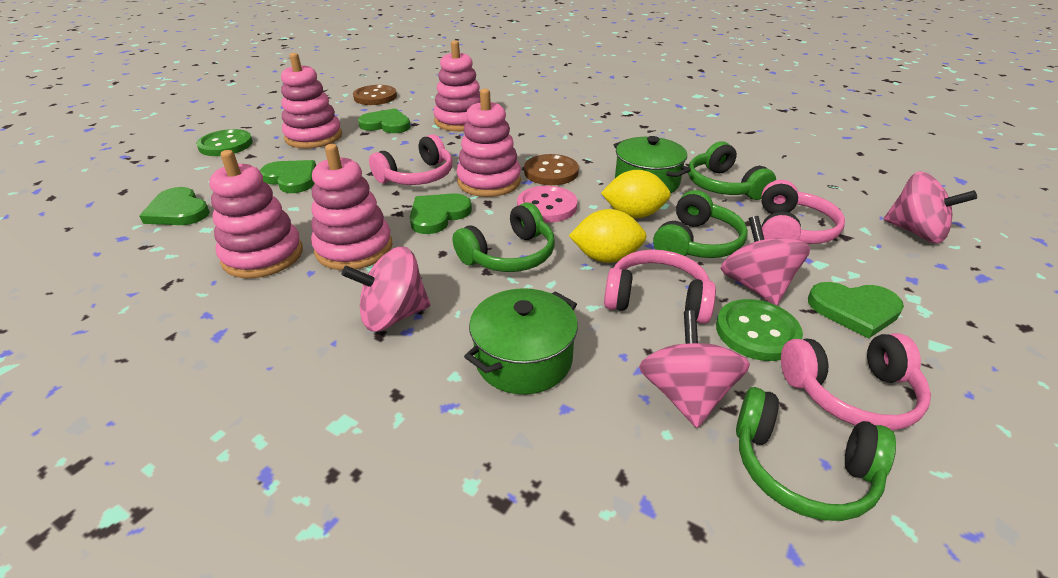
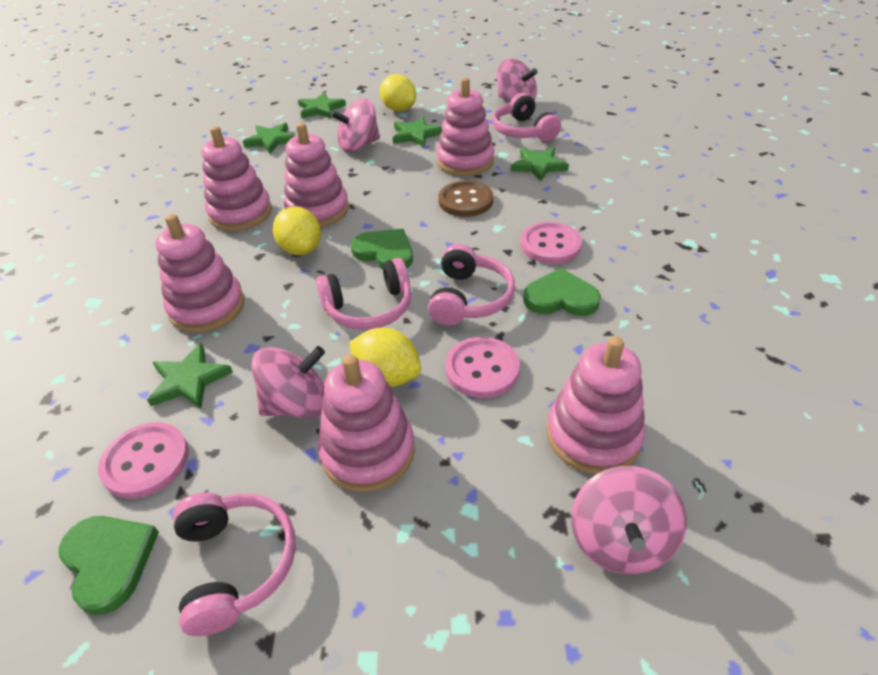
brown button: [353,85,397,105] [524,154,579,185] = 2 -> [438,181,493,217] = 1
green button: [196,129,253,156] [716,299,803,361] = 2 -> none = 0
green headphones: [453,202,555,272] [653,190,748,258] [688,141,776,200] [736,387,896,521] = 4 -> none = 0
green heart: [140,187,210,225] [260,160,316,193] [358,108,411,133] [410,193,472,234] [808,282,904,339] = 5 -> [59,516,159,615] [351,229,413,269] [523,268,601,316] = 3
green pot: [464,288,578,394] [614,136,691,193] = 2 -> none = 0
green star: none = 0 -> [147,343,233,409] [243,123,295,154] [298,92,346,119] [393,117,442,147] [511,147,569,182] = 5
pink button: [517,186,577,223] = 1 -> [98,422,189,499] [445,337,520,398] [520,222,582,264] = 3
pink stacking toy: [209,150,303,278] [281,53,342,148] [311,144,392,270] [433,40,480,132] [456,89,521,197] = 5 -> [156,214,245,333] [202,126,272,231] [284,123,349,227] [318,354,415,492] [437,78,494,176] [547,336,646,474] = 6
yellow lemon: [569,209,647,263] [601,170,671,218] = 2 -> [273,206,321,256] [349,328,421,387] [380,74,416,111] = 3

